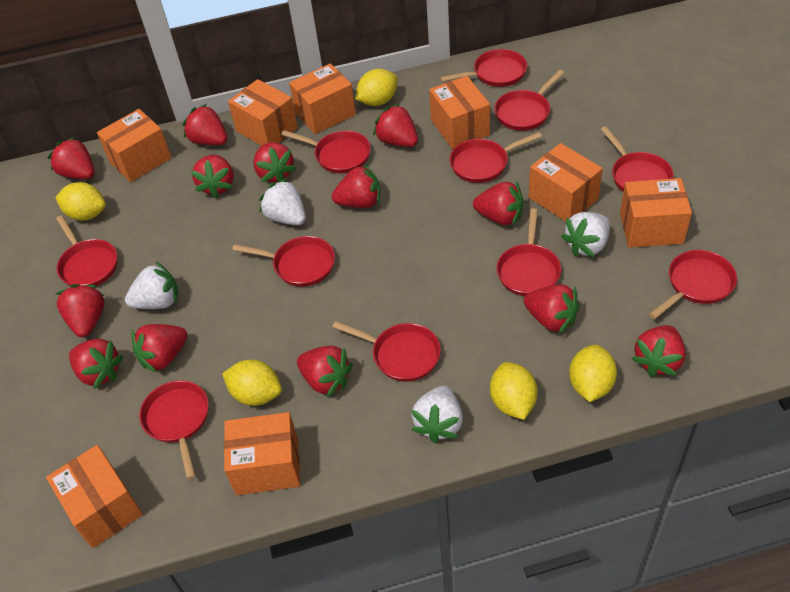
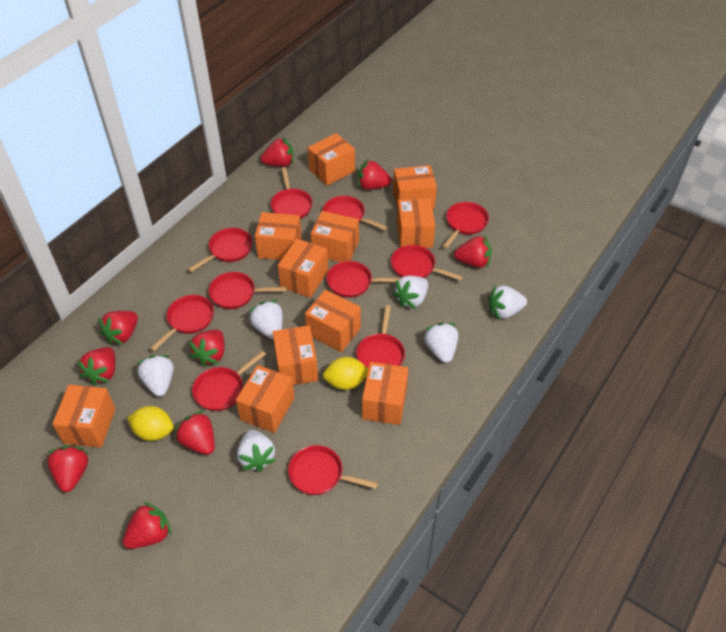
orange box: [46,445,143,548] [97,109,172,182] [224,412,300,495] [228,79,298,146] [289,63,356,134] [429,76,490,149] [529,143,603,222] [620,178,692,248] = 8 -> [52,385,116,448] [236,365,295,433] [255,212,302,260] [273,325,318,385] [278,239,328,298] [305,290,361,352] [308,133,355,186] [311,211,359,262] [362,362,408,425] [393,165,437,209] [397,198,435,248] = 11
red strawberry: [48,137,95,179] [56,284,105,337] [69,339,124,389] [132,324,188,373] [183,104,228,145] [191,155,234,198] [253,143,296,182] [297,346,353,397] [332,164,380,208] [373,103,418,147] [473,181,523,226] [524,284,580,334] [632,325,686,377] = 13 -> [47,446,88,492] [77,347,115,385] [99,311,138,345] [123,502,171,549] [174,411,215,455] [189,330,225,367] [261,137,294,167] [358,159,392,190] [454,235,492,268] = 9
white strawberry: [125,262,179,309] [259,178,306,225] [412,386,463,443] [561,212,610,257] = 4 -> [136,355,174,397] [237,430,276,472] [249,300,283,339] [393,276,428,309] [424,323,458,363] [488,286,527,319] = 6
yellow lemon: [55,182,106,221] [222,360,282,406] [355,69,398,106] [490,362,538,420] [569,345,617,402] = 5 -> [127,406,174,441] [323,357,368,390] = 2

